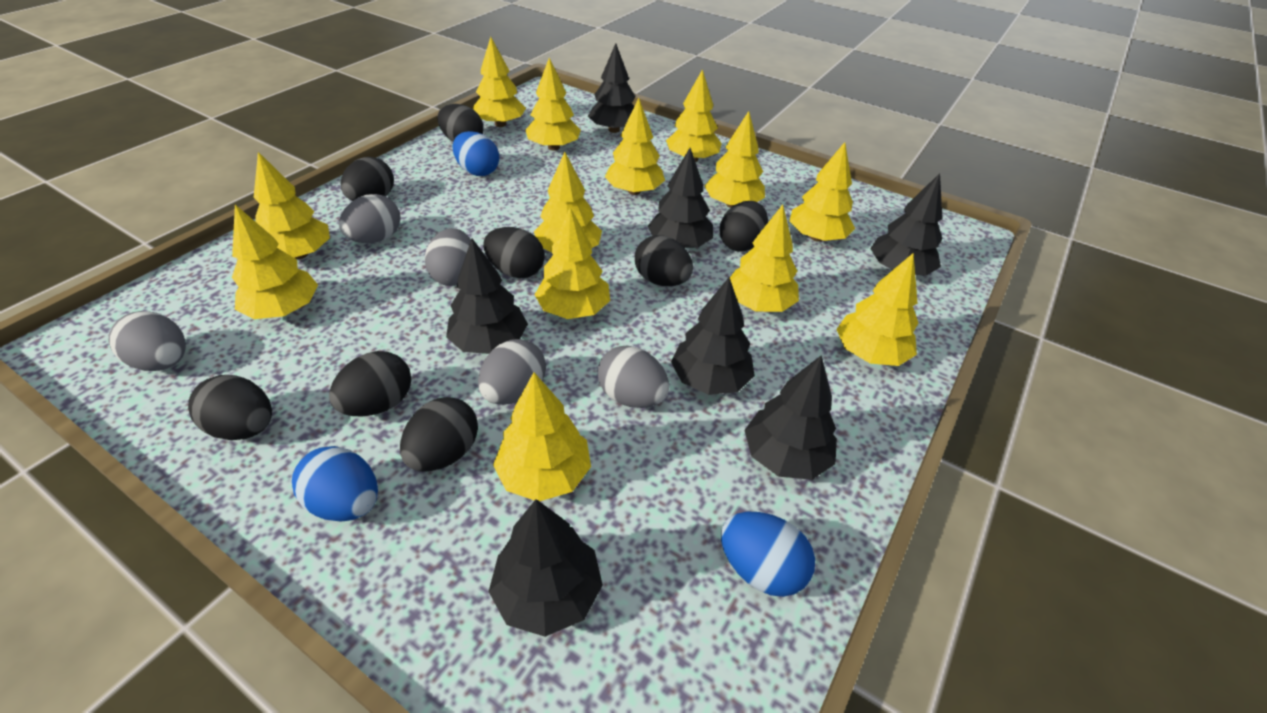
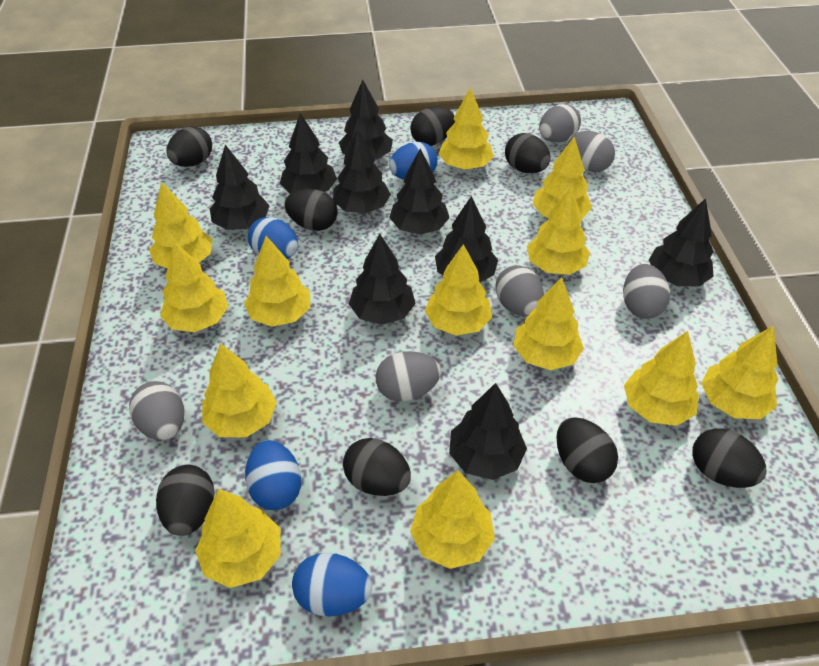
black tree: [446,239,528,354] [489,499,603,637] [588,43,635,133] [648,148,713,248] [671,278,755,395] [744,355,837,480] [870,173,943,276] = 7 -> [210,145,270,230] [280,113,337,194] [333,129,391,214] [339,80,393,160] [349,234,416,325] [389,149,450,235] [435,196,498,282] [449,383,527,480] [649,198,714,286] = 9
blue egg: [292,446,378,522] [452,131,499,176] [721,512,815,597] = 3 -> [245,440,301,510] [248,217,298,259] [292,553,372,617] [389,142,438,180] = 4
grey egg: [108,311,186,371] [339,194,400,243] [425,228,471,286] [478,339,546,405] [598,345,669,408] = 5 -> [129,381,184,440] [375,351,441,401] [495,265,544,316] [539,104,581,142] [567,131,615,172] [623,264,670,319] = 6

